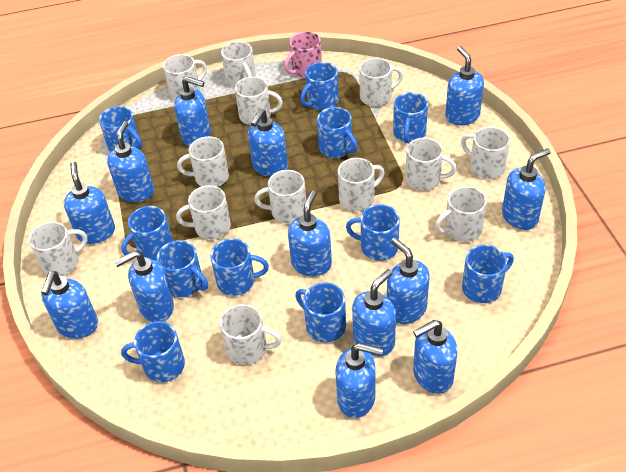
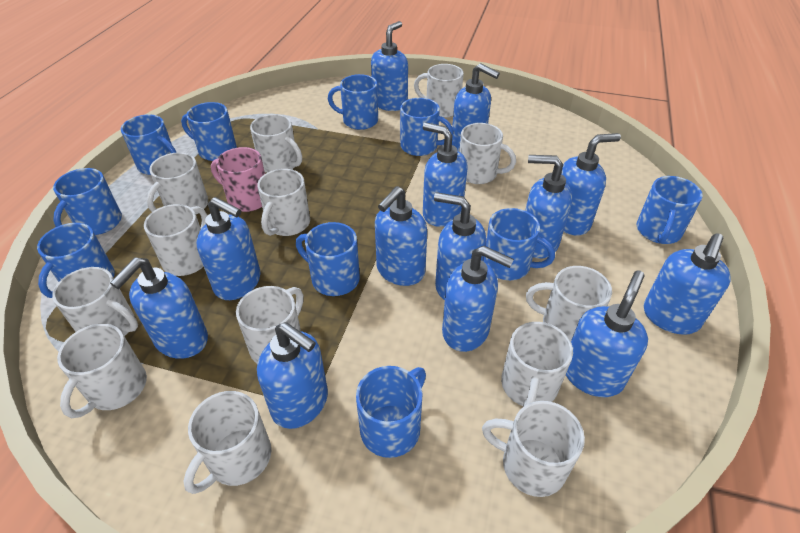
blue mug: [99,106,142,152] [121,321,185,382] [122,206,173,261] [157,240,208,297] [210,238,269,296] [295,282,346,342] [300,62,339,110] [317,107,358,158] [346,204,400,261] [393,92,428,143] [462,245,514,303] = 11 -> [37,223,115,298] [53,168,122,235] [121,114,177,175] [181,102,237,161] [296,222,360,296] [328,74,378,130] [356,366,426,458] [400,98,453,156] [483,208,555,280] [637,176,703,244] = 10

